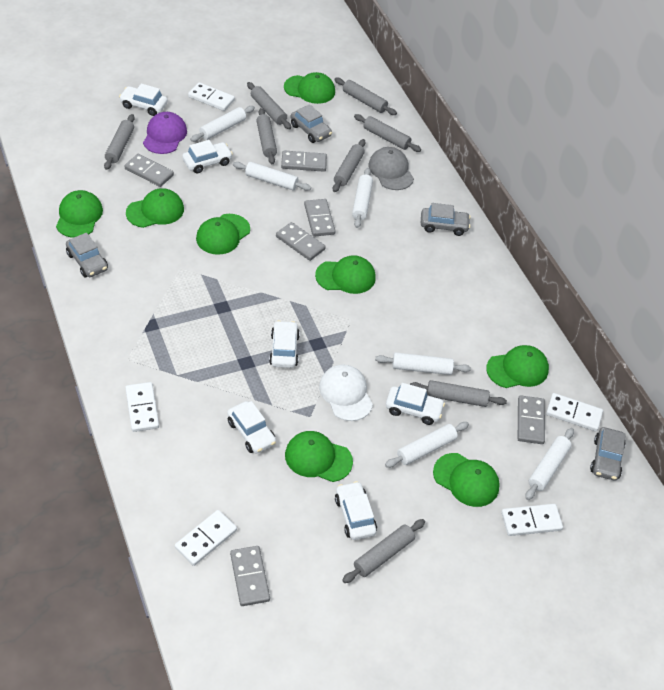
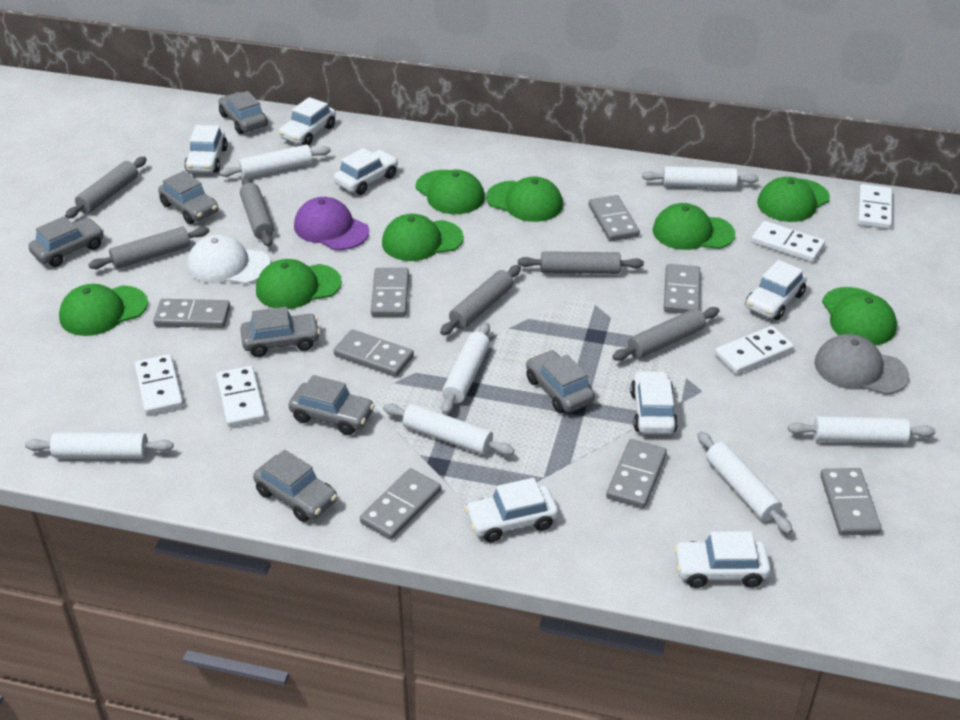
grey car: [66,233,108,278] [290,104,332,143] [421,203,471,236] [590,427,626,480] = 4 -> [28,216,104,267] [158,171,218,224] [219,91,268,134] [240,307,320,357] [253,450,337,522] [289,375,375,435] [526,350,595,414] = 7
grey domino: [125,154,174,187] [230,546,270,606] [276,222,326,261] [281,151,327,172] [304,199,336,237] [518,395,545,444] = 6 -> [153,299,230,328] [334,329,414,377] [360,468,441,540] [371,268,409,317] [589,195,640,241] [606,439,667,508] [664,264,700,313] [820,468,881,536] = 8
grey rolling pin: [104,114,135,170] [247,82,291,129] [256,108,277,164] [333,139,365,192] [334,78,397,115] [342,519,425,583] [354,114,421,152] [410,380,507,407] = 8 -> [65,157,147,219] [88,227,210,269] [240,177,274,247] [440,265,521,335] [518,251,644,274] [612,307,720,361] = 6
white car: [119,84,168,116] [182,140,233,173] [227,401,276,454] [269,320,300,368] [335,481,377,540] [386,383,445,425] = 6 -> [184,125,228,172] [279,97,336,146] [334,148,398,195] [465,478,558,542] [630,370,678,434] [674,531,771,588] [745,260,807,320] = 7
white rolling pin: [190,106,255,142] [233,162,311,191] [352,168,373,228] [375,352,471,375] [385,422,469,468] [525,428,574,500] = 6 -> [25,432,174,458] [219,145,331,178] [383,404,515,455] [441,323,490,415] [642,166,759,188] [697,431,793,534] [788,416,935,443] = 7

